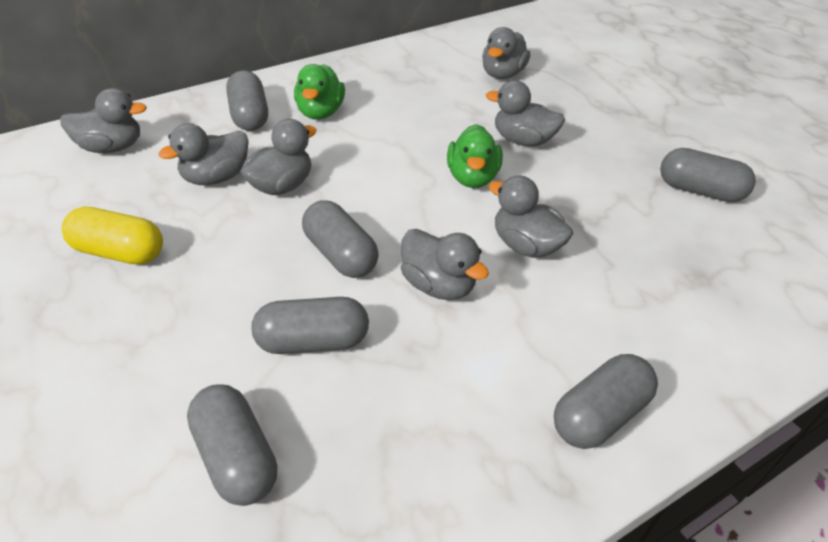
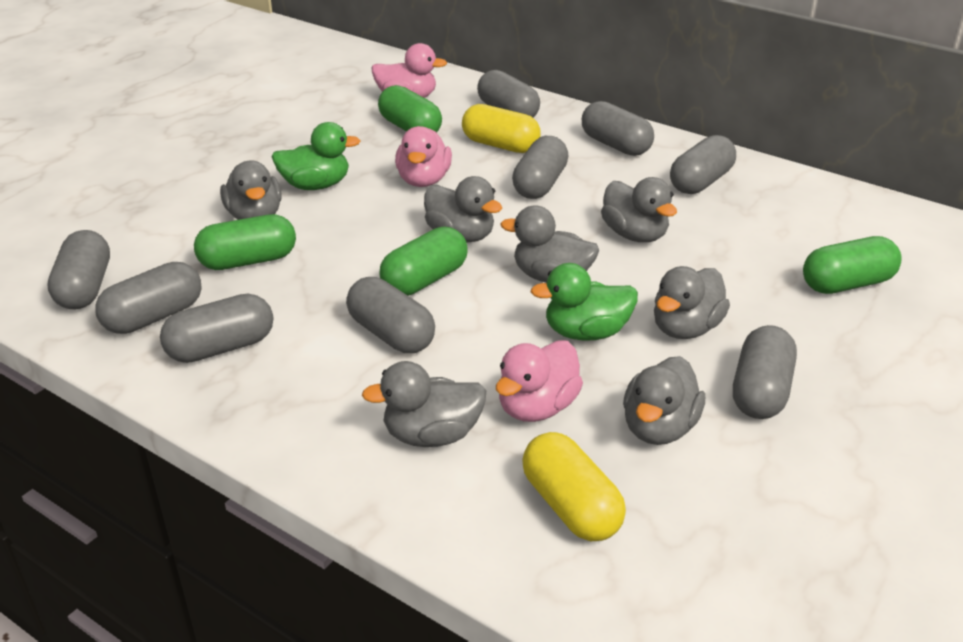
green capsule: none = 0 -> [194,214,296,270] [378,85,442,133] [379,227,468,296] [803,236,902,294] = 4
grey capsule: [187,384,277,506] [226,70,268,131] [252,297,369,354] [302,200,379,278] [554,354,658,449] [660,148,756,202] = 6 -> [48,230,110,310] [95,262,202,334] [160,294,273,363] [346,277,435,353] [477,70,540,117] [512,136,568,199] [582,101,654,156] [670,135,736,194] [733,325,797,419] = 9
pink duck: none = 0 -> [372,43,447,98] [395,126,452,187] [496,340,583,422] = 3
yellow capsule: [62,206,163,265] = 1 -> [462,104,541,153] [522,432,626,541] = 2

